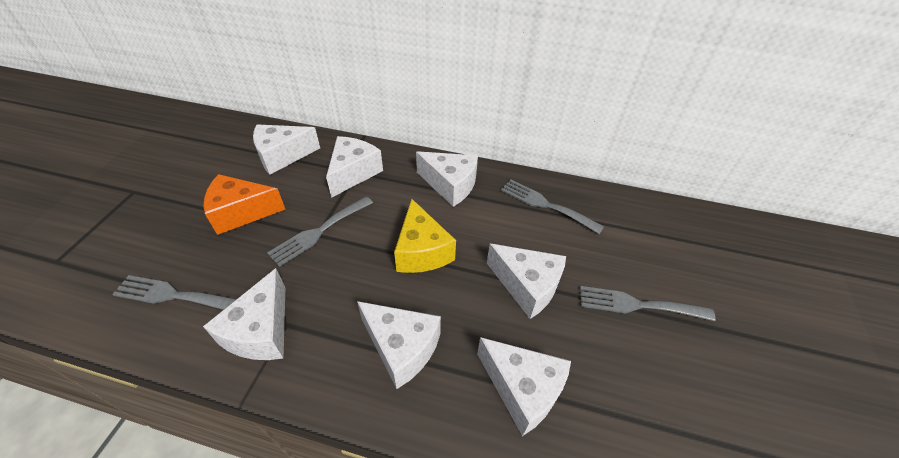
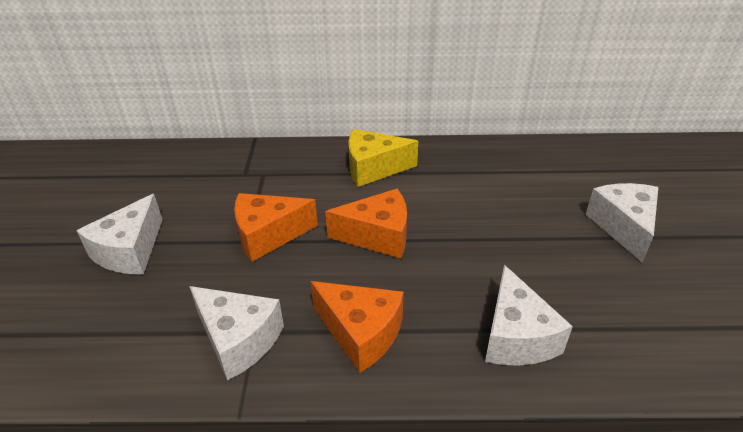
grey fork: [112,275,237,310] [267,196,373,267] [501,179,604,234] [580,286,716,321] = 4 -> none = 0
orange cheese: [203,174,285,235] = 1 -> [234,193,318,262] [311,281,404,373] [325,189,407,258] = 3
white cheese: [203,268,285,360] [253,124,320,175] [326,136,383,198] [357,301,441,389] [416,151,478,207] [477,337,571,436] [487,244,566,319] = 7 -> [77,194,163,274] [189,286,284,381] [485,265,573,366] [585,183,659,263] = 4

